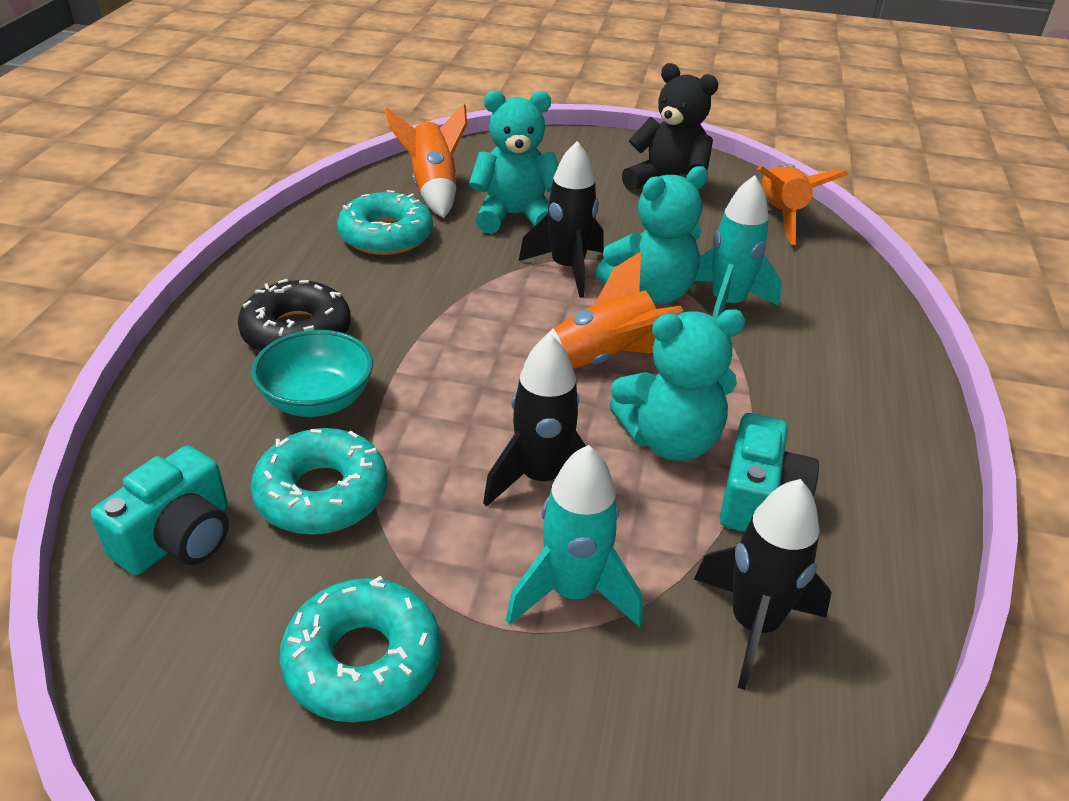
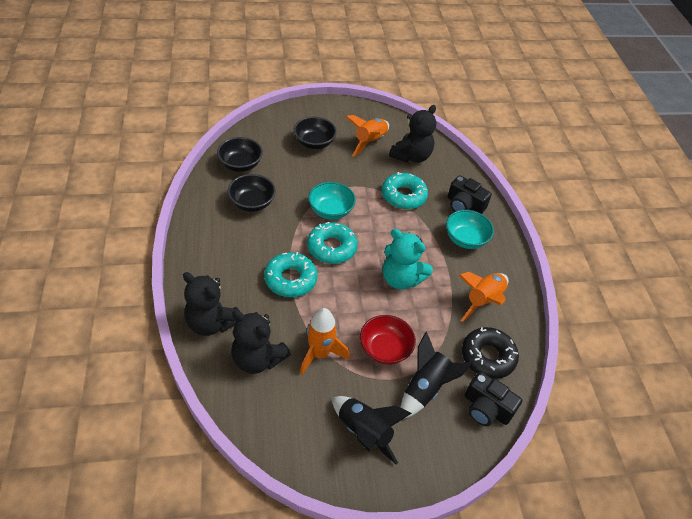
black bowl: none = 0 -> [217,137,263,172] [228,174,276,212] [294,117,337,149] = 3
black camera: none = 0 -> [448,175,492,214] [465,371,522,426] = 2
black rocket: [483,334,586,507] [519,141,604,298] [694,479,832,690] = 3 -> [332,396,412,464] [400,332,473,419] = 2
black teddy bear: [622,63,718,191] = 1 -> [183,272,240,336] [231,310,291,374] [389,105,436,163] = 3
red bowl: none = 0 -> [360,315,416,365] = 1
turquoise bowl: [251,330,373,417] = 1 -> [308,182,356,220] [446,210,494,249] = 2
turquoise camera: [91,445,229,575] [720,413,819,532] = 2 -> none = 0
turquoise rocket: [506,445,643,627] [695,175,782,319] = 2 -> none = 0
turquoise teddy bear: [469,91,559,234] [596,166,708,304] [609,309,745,461] = 3 -> [383,229,433,290] = 1

